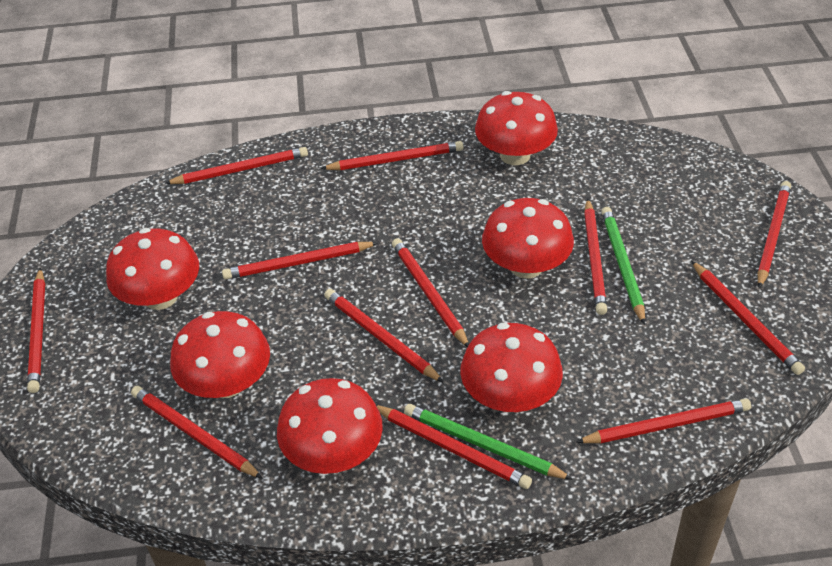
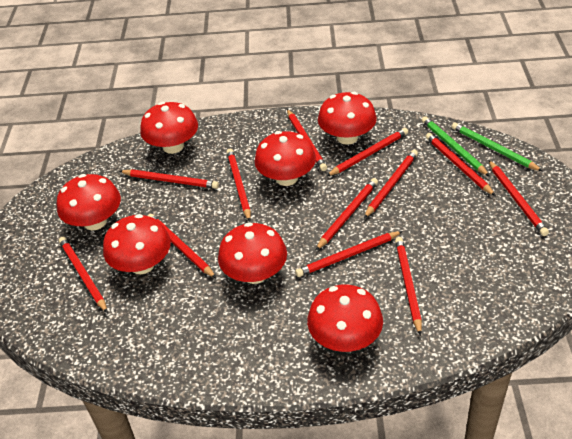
red mushroom: [106,228,199,310] [170,311,270,398] [277,378,383,474] [460,323,563,412] [475,91,558,165] [482,198,574,279] = 6 -> [57,174,121,230] [103,214,171,274] [140,102,198,154] [218,222,287,284] [254,131,316,186] [307,284,383,352] [318,92,377,145] = 7

